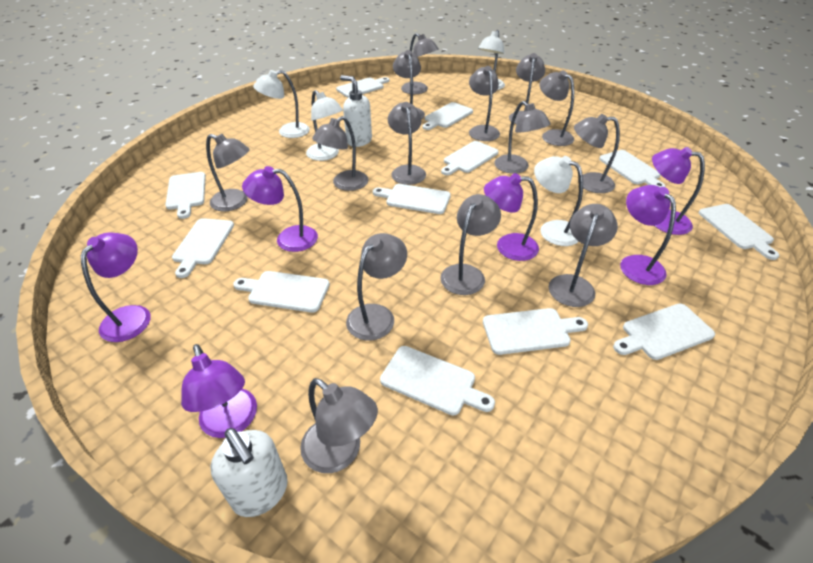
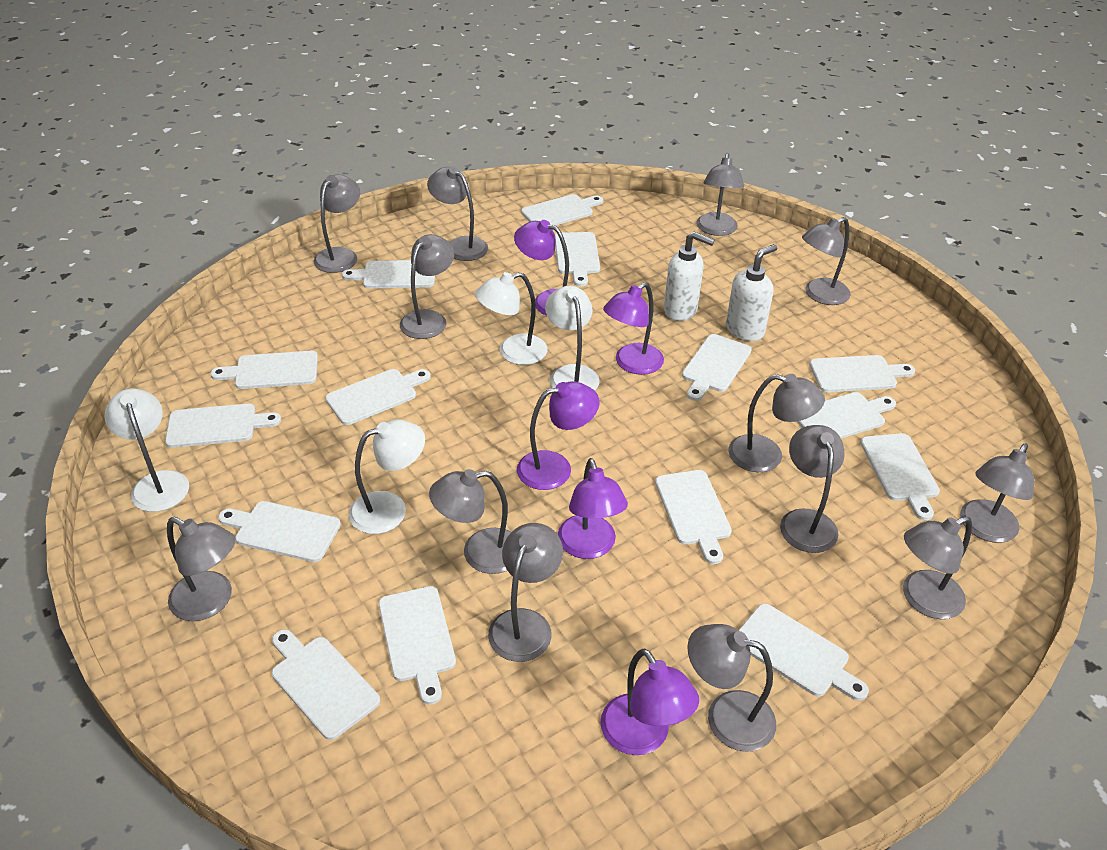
grey lamp: [206,134,250,211] [300,378,378,473] [312,116,368,191] [346,233,407,341] [388,102,426,185] [393,50,425,119] [401,33,439,94] [440,194,501,295] [469,66,500,141] [494,101,551,174] [509,53,545,124] [540,70,574,146] [549,204,618,307] [574,114,620,193] = 14 -> [167,517,236,621] [314,174,360,273] [400,234,454,339] [427,166,488,261] [429,469,511,574] [488,523,563,662] [688,624,776,752] [697,153,744,236] [728,374,825,472] [780,425,845,553] [802,217,851,305] [903,516,972,619] [960,443,1034,543] = 13
purple lamp: [81,232,151,342] [181,344,257,438] [242,166,318,252] [484,173,539,261] [620,185,676,285] [652,147,705,235] = 6 -> [514,220,569,316] [517,381,600,490] [558,458,628,559] [600,649,699,755] [603,282,664,375] = 5
white cutting board: [165,172,206,219] [172,218,234,278] [233,271,330,313] [336,77,389,98] [373,184,451,214] [380,346,495,415] [423,102,473,130] [441,141,499,175] [483,308,588,355] [599,150,666,187] [613,303,715,360] [699,204,780,260] = 12 -> [165,404,281,448] [210,351,318,389] [218,501,341,562] [272,629,380,740] [325,369,431,425] [342,260,435,288] [378,586,456,705] [521,194,603,226] [555,232,600,286] [655,470,732,564] [682,334,752,401] [738,603,869,701] [797,392,896,439] [809,355,915,392] [860,433,940,520] = 15

